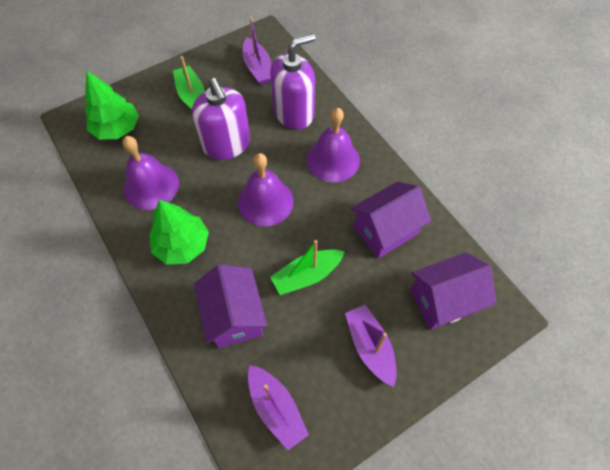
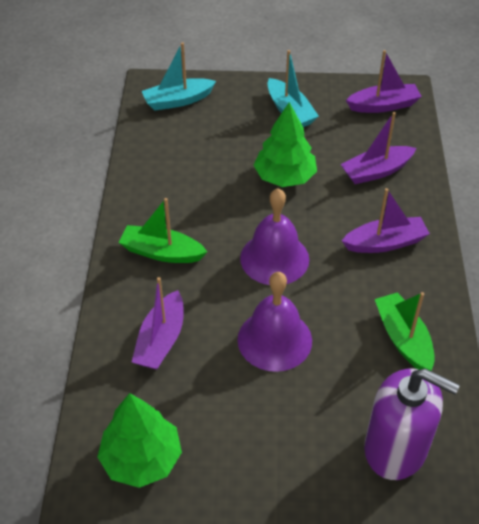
purple bell: [122,136,179,210] [238,153,294,227] [307,108,360,182] = 3 -> [238,272,312,372] [240,188,309,285] = 2
purple boat: [243,17,272,85] [248,365,309,450] [345,305,397,387] = 3 -> [132,277,184,370] [340,112,416,184] [342,188,430,253] [346,50,422,113] = 4
purple house: [194,264,267,348] [351,182,431,258] [410,252,496,330] = 3 -> none = 0
purple soap dispenser: [192,78,250,160] [270,34,316,129] = 2 -> [364,368,460,480] = 1
turquoise boat: none = 0 -> [142,42,216,111] [267,50,319,127] = 2

